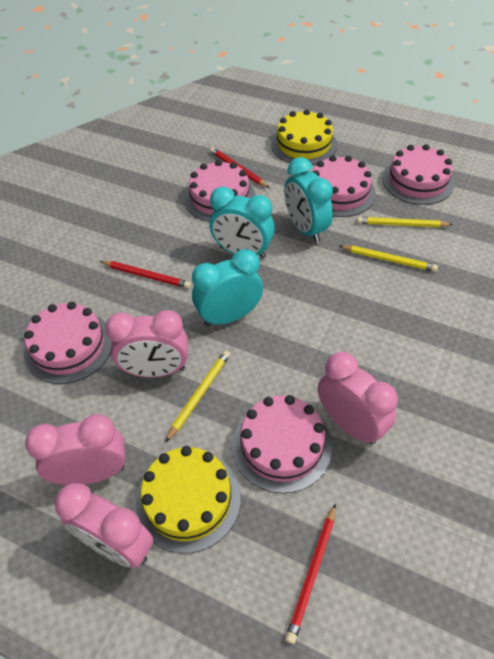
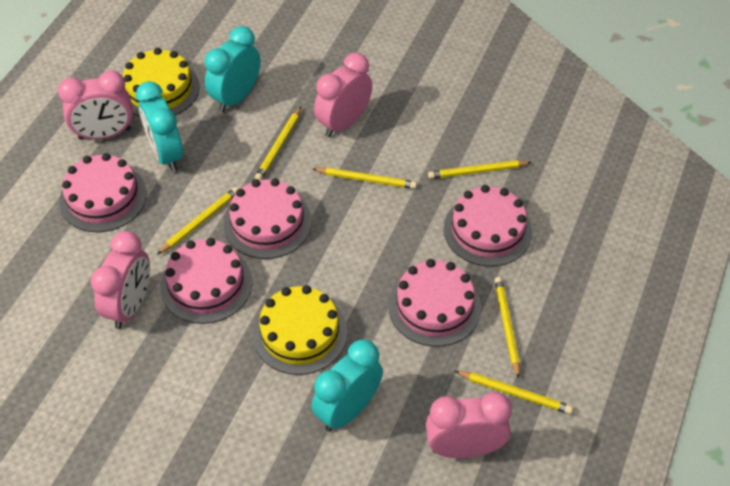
red pencil: [100,261,191,289] [210,147,270,188] [285,504,336,644] = 3 -> none = 0
yellow pencil: [165,350,230,443] [339,245,438,272] [357,217,453,227] = 3 -> [157,187,238,255] [255,107,301,180] [313,167,417,189] [428,160,532,179] [455,371,573,414] [495,277,520,378] = 6

